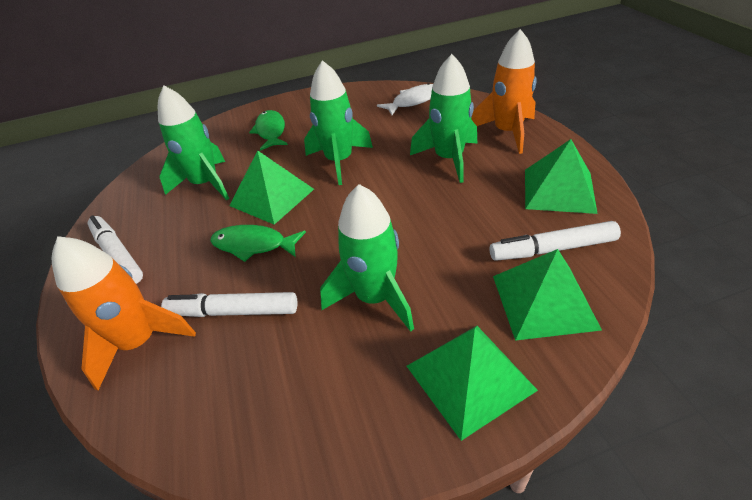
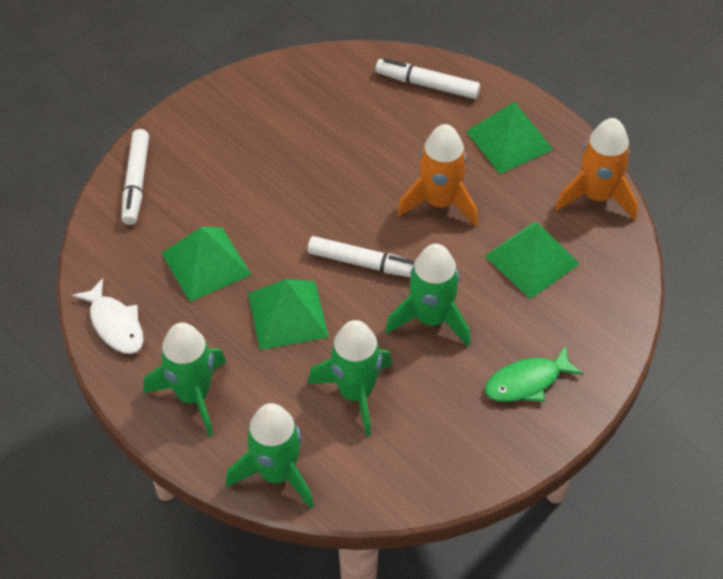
green fish: [210,225,306,262] [249,110,288,151] = 2 -> [485,345,584,402] = 1

